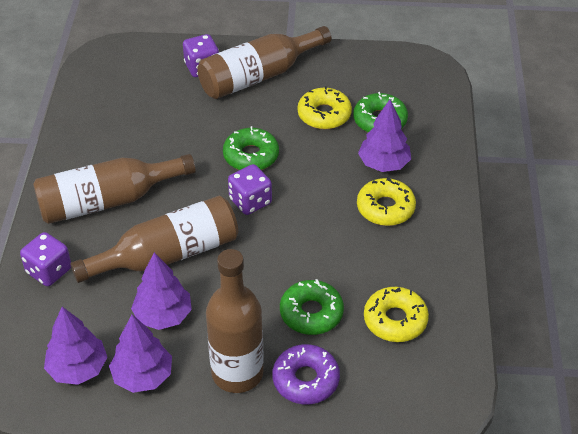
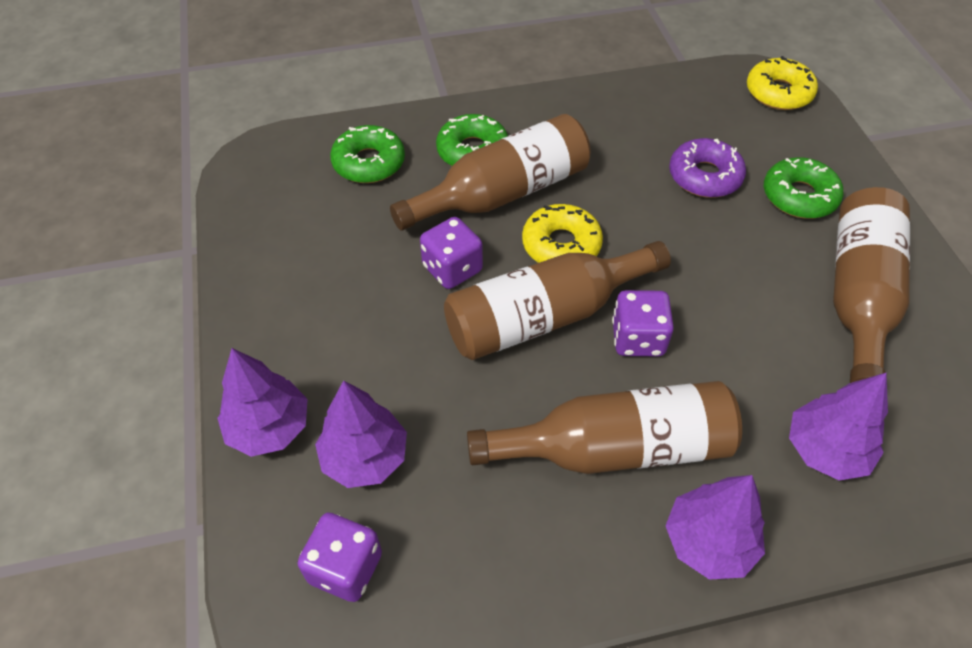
yellow donut: [298,86,352,129] [357,177,416,226] [364,287,429,342] = 3 -> [522,204,603,263] [747,56,818,110] = 2

